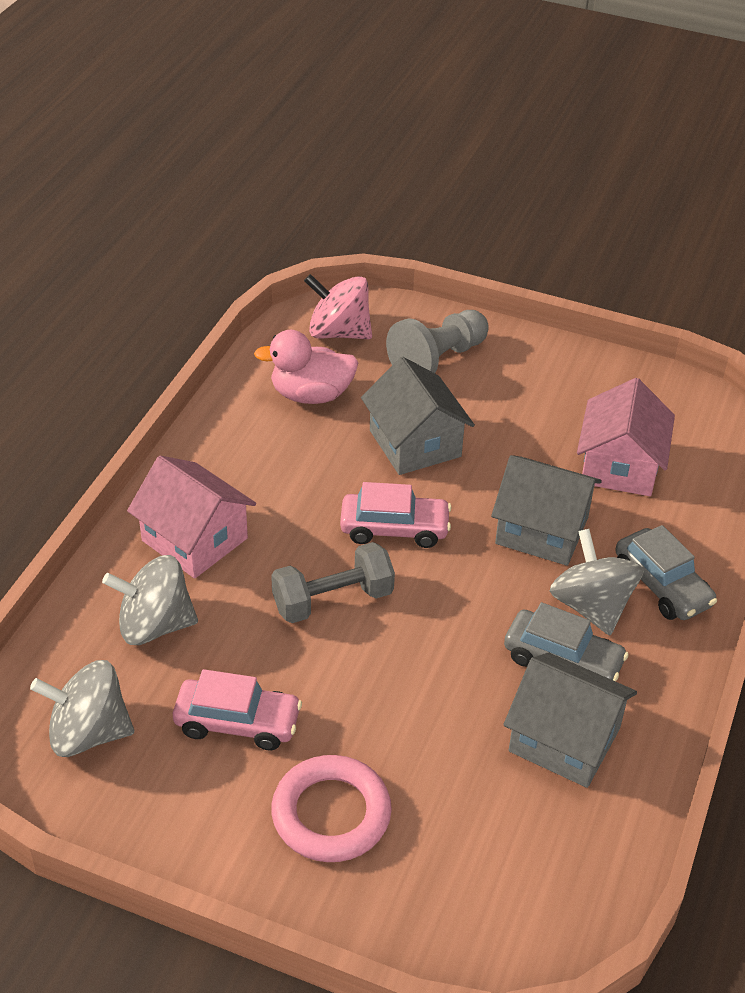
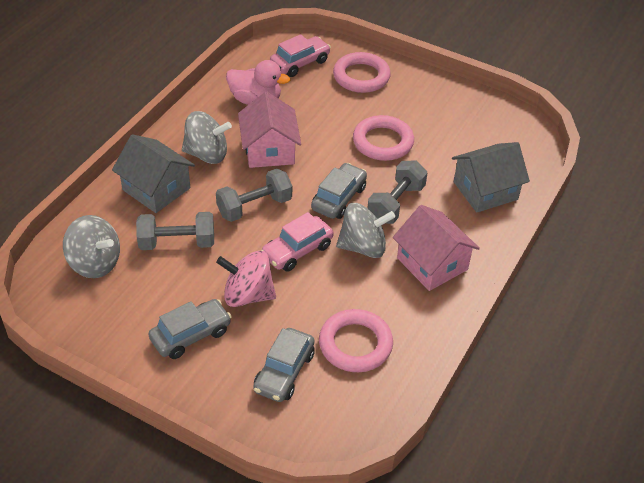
grey car: [504,602,629,682] [615,525,717,620] = 2 -> [149,299,232,359] [253,328,315,402] [311,163,367,219] = 3
grey dumbbell: [271,542,395,623] = 1 -> [136,212,214,250] [216,169,292,222] [368,161,427,224] = 3
grey house: [361,357,475,475] [491,455,602,566] [503,652,637,788] = 3 -> [112,134,195,213] [452,142,530,213] = 2
grey pawn: [386,310,489,373] = 1 -> none = 0
pink ring: [271,755,392,862] = 1 -> [319,309,393,372] [333,52,391,93] [353,115,414,161] = 3

